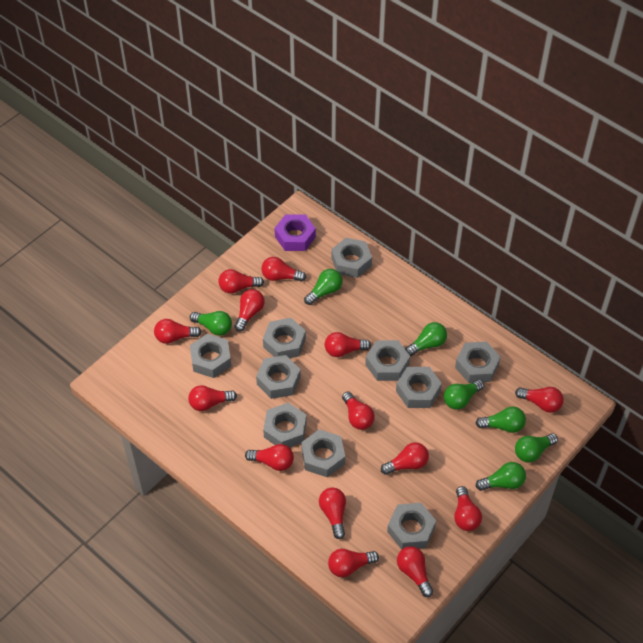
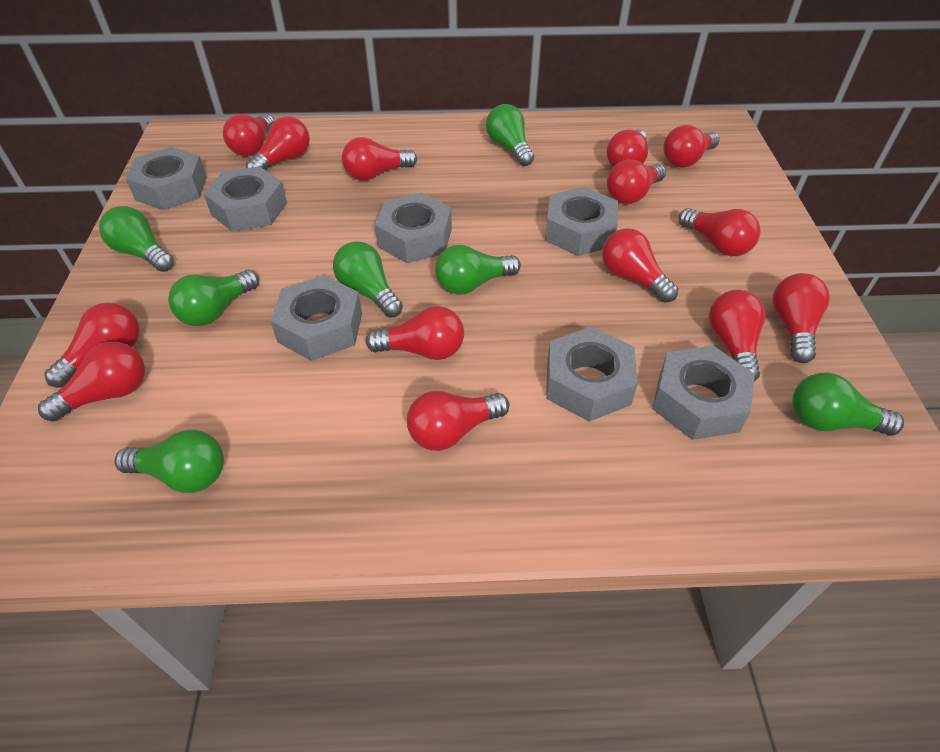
grey nut: [190,334,231,378] [256,355,301,399] [263,318,306,358] [263,403,306,447] [301,429,345,477] [331,238,372,278] [365,340,410,381] [387,503,436,550] [396,367,442,408] [455,342,500,383] = 10 -> [125,147,207,210] [204,166,287,232] [270,275,362,361] [375,193,452,263] [545,187,618,256] [546,327,638,422] [652,346,755,440] = 7
purple nut: [275,214,316,251] = 1 -> none = 0

